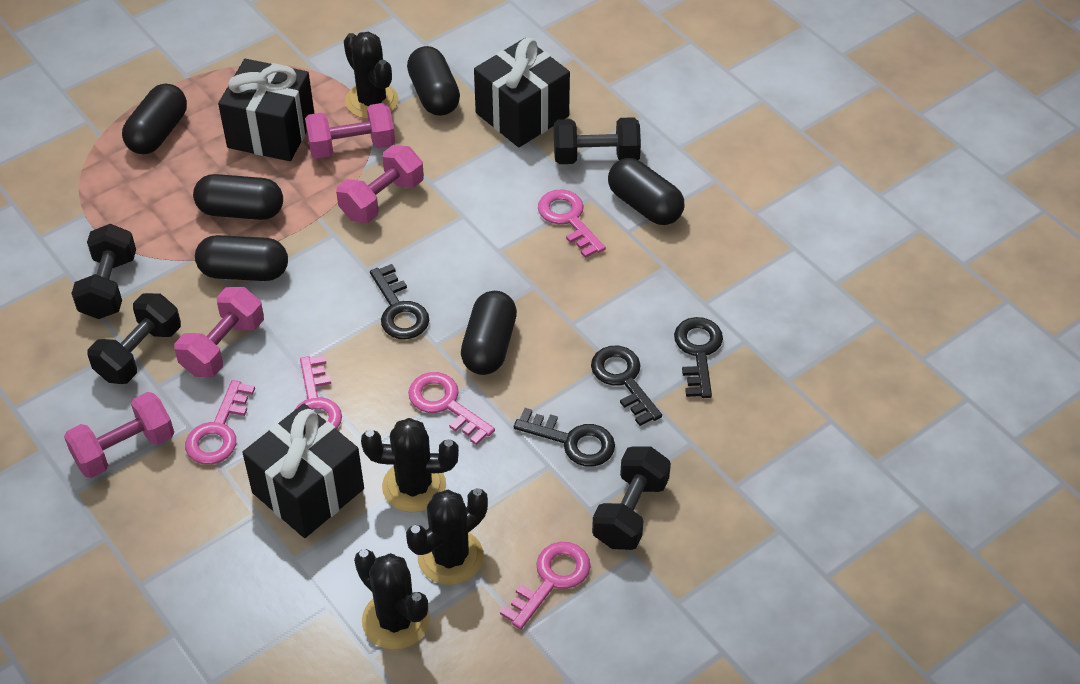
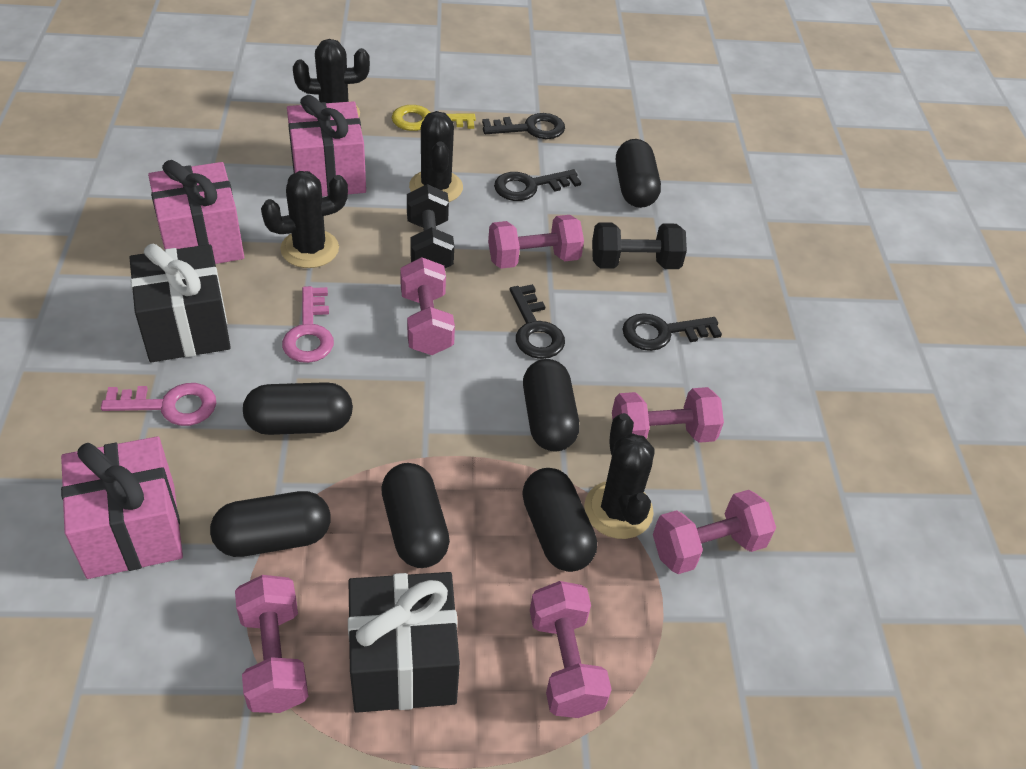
black dumbbell: [71,224,136,319] [88,293,181,384] [554,117,641,164] [592,447,671,550] = 4 -> [407,184,454,268] [592,222,687,269] = 2
black gift: [218,59,315,161] [242,404,364,538] [474,38,570,147] = 3 -> [129,244,231,362] [348,572,460,713] = 2
pink dumbbell: [64,392,174,478] [174,287,264,378] [305,103,395,159] [336,145,424,223] = 4 -> [235,575,308,713] [400,257,455,355] [488,215,584,269] [530,581,612,718] [612,387,724,443] [653,490,776,574] = 6
pink gift: none = 0 -> [61,436,183,579] [148,160,244,264] [287,95,366,197] = 3
pink key: [185,380,255,465] [295,355,342,430] [408,372,495,445] [500,542,591,629] [538,189,606,258] = 5 -> [101,383,216,426] [282,286,334,363] = 2
yellow key: none = 0 -> [392,105,476,131] = 1

